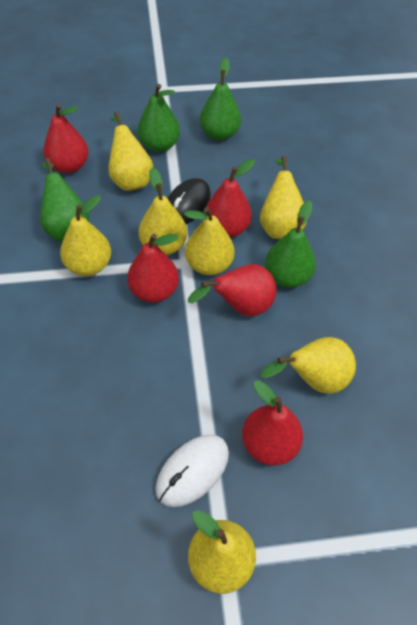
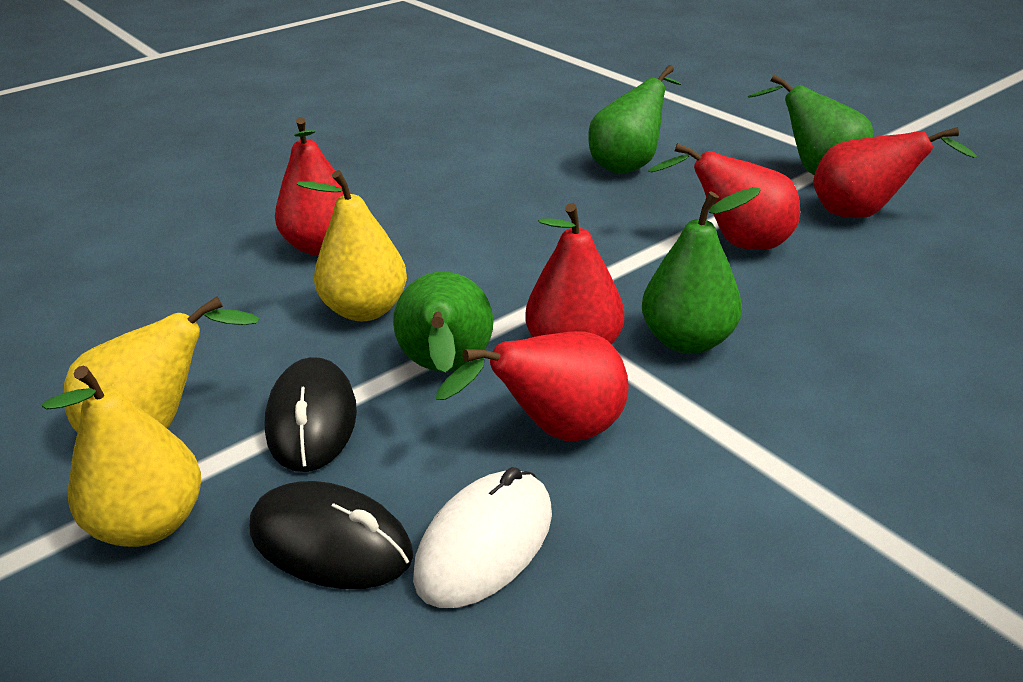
black mouse: [168,178,211,224] = 1 -> [250,481,413,589] [264,357,357,472] = 2
yellow pear: [60,195,111,276] [108,112,153,191] [139,167,187,255] [184,207,235,275] [188,510,256,594] [260,156,307,239] [261,337,356,394] = 7 -> [42,366,201,547] [64,296,260,433] [297,170,407,321] = 3

